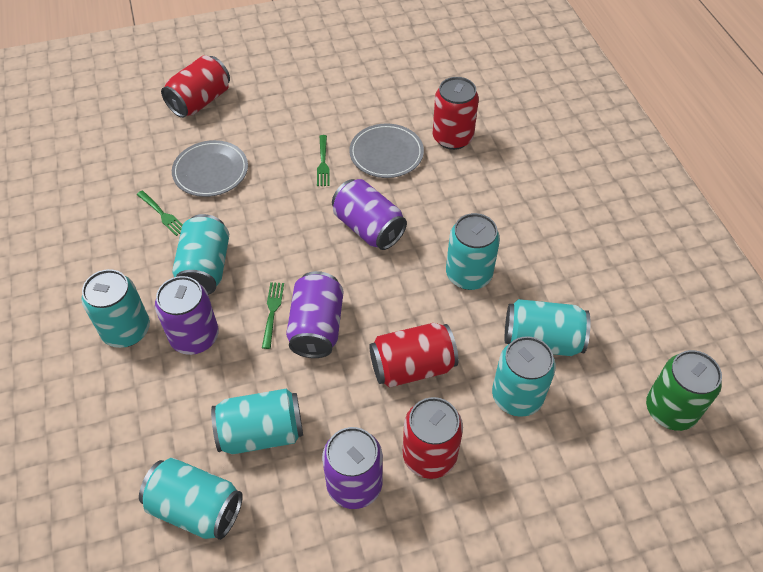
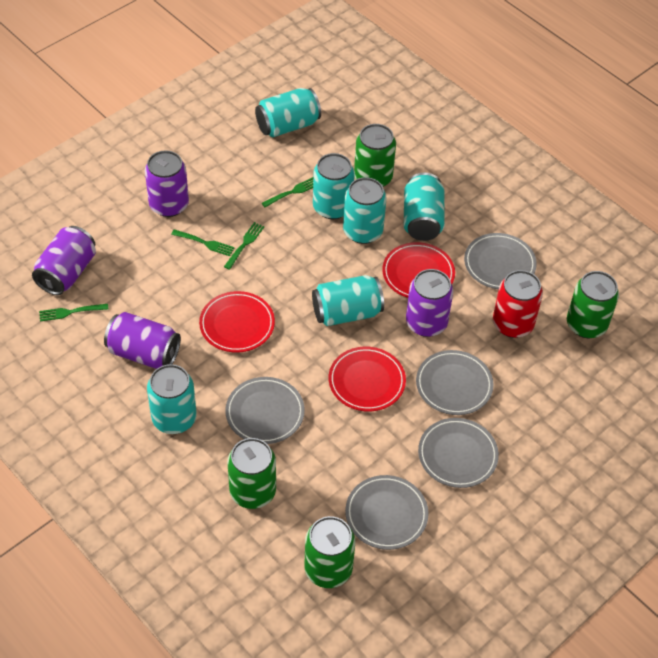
green can: [646,350,722,431] = 1 -> [228,438,276,509] [304,516,355,588] [354,124,396,187] [567,271,619,338] = 4
green fork: [136,190,183,236] [262,282,284,349] [317,135,330,186] = 3 -> [39,304,109,321] [171,229,235,256] [224,222,264,270] [262,177,313,207] = 4
grey plate: [172,140,248,197] [349,124,424,178] = 2 -> [225,377,305,444] [345,475,429,550] [416,350,494,415] [418,418,499,488] [464,233,537,289] = 5
red can: [161,55,230,118] [369,323,458,388] [403,397,463,479] [433,77,479,150] = 4 -> [493,270,543,338] = 1
red plate: none = 0 -> [199,291,275,353] [329,346,406,411] [382,242,455,298] = 3
turquoise can: [82,269,150,348] [139,458,243,540] [172,214,229,295] [211,389,303,455] [446,213,500,290] [492,336,556,417] [505,299,591,356] = 7 -> [147,364,197,434] [255,88,321,137] [312,275,384,326] [313,153,355,219] [343,177,387,244] [404,173,445,241] = 6

